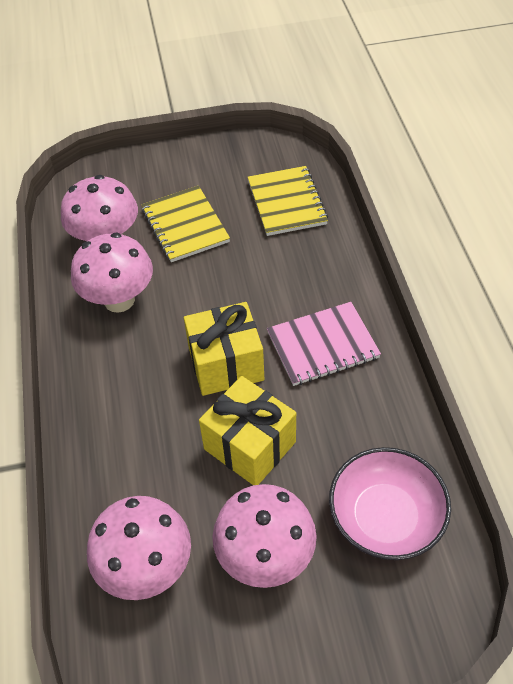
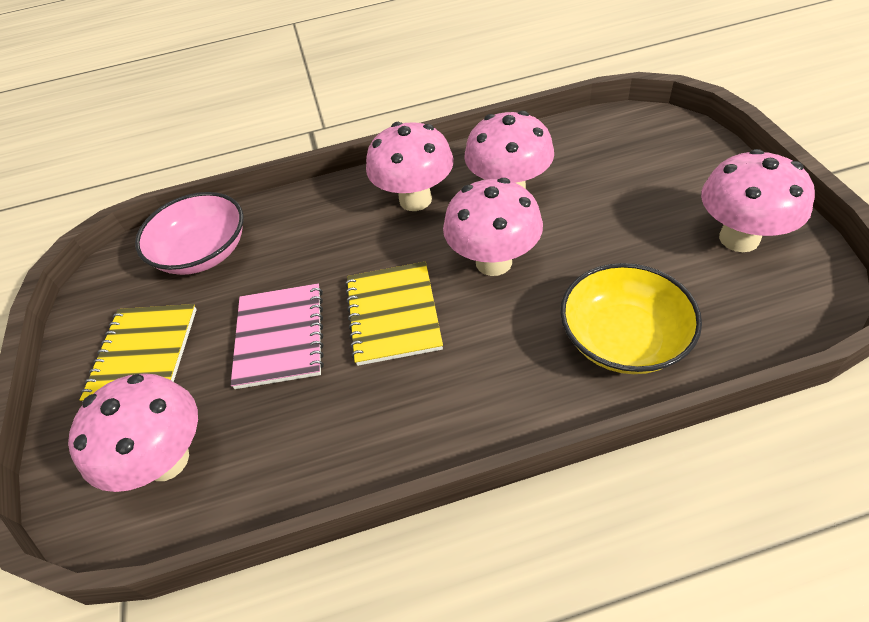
pink mushroom: [61,175,138,241] [71,233,153,313] [87,496,191,600] [212,484,317,588] = 4 -> [68,373,198,492] [366,122,454,211] [443,178,543,276] [464,111,554,189] [701,149,815,252] = 5
yellow bowl: none = 0 -> [560,263,702,374] = 1
yellow gift: [184,302,264,396] [199,376,296,485] = 2 -> none = 0

